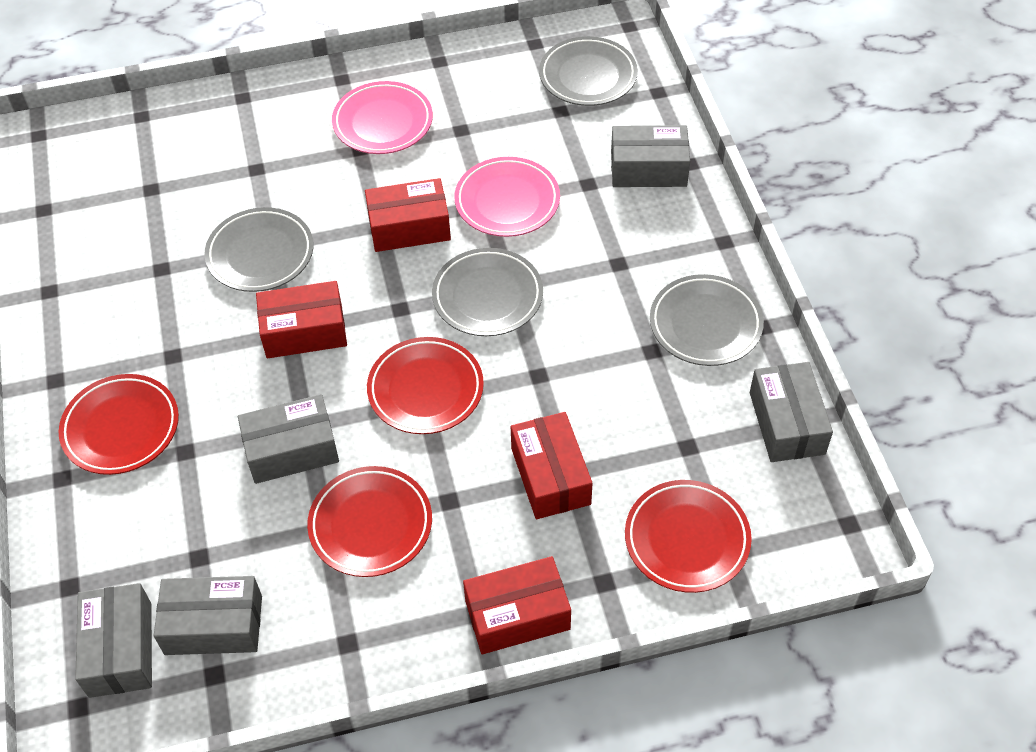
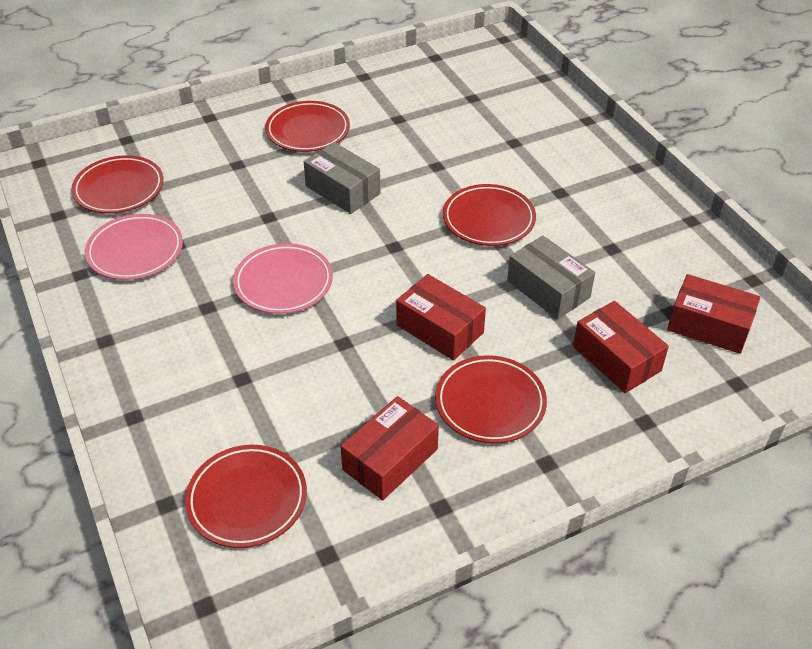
grey box: [75,583,152,698] [153,576,262,655] [238,394,339,484] [611,125,690,187] [750,362,833,462] = 5 -> [304,142,381,214] [507,236,595,319] = 2
grey plate: [204,207,313,292] [432,248,543,336] [539,36,638,106] [650,274,764,366] = 4 -> none = 0
red plate: [59,374,179,475] [307,466,432,577] [367,337,484,434] [625,480,752,593] = 4 -> [71,155,164,214] [185,445,307,548] [265,101,350,152] [435,355,547,443] [443,184,536,246] = 5

